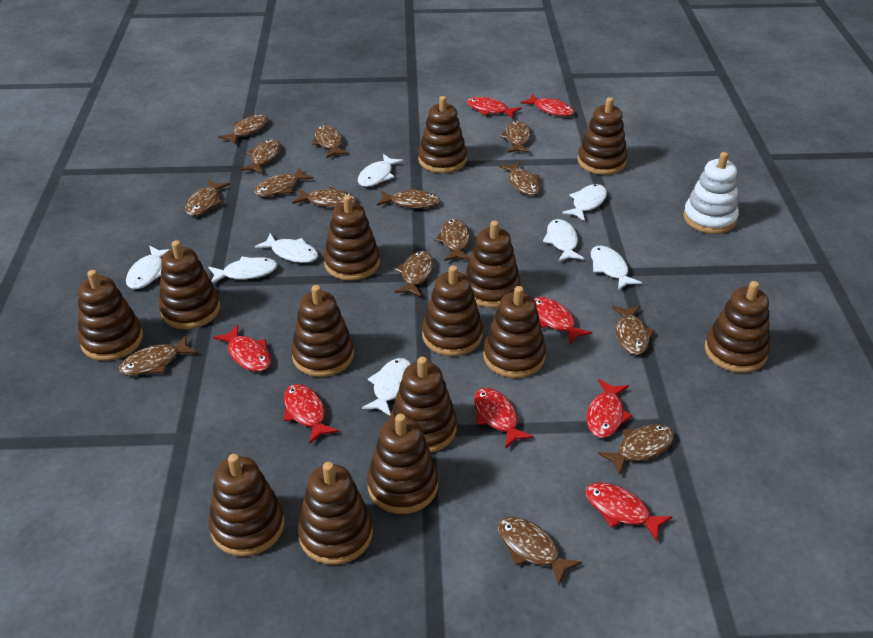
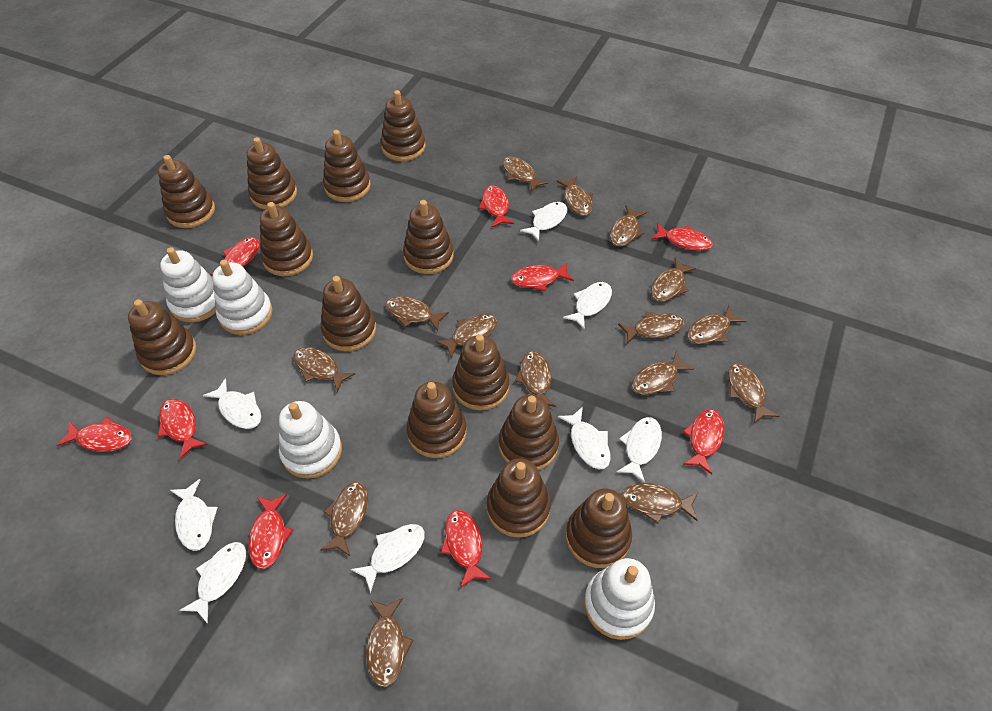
brown stacking toy: [78,270,143,361] [159,240,220,329] [209,454,284,557] [291,285,354,377] [298,462,373,565] [324,195,380,281] [367,414,438,514] [390,357,457,453] [418,96,467,173] [422,265,483,356] [465,220,521,308] [483,286,546,378] [577,97,627,175] [705,281,770,373] = 14 -> [128,299,196,375] [158,155,215,228] [247,137,297,209] [260,202,313,276] [320,276,376,351] [323,130,371,202] [381,90,426,161] [403,200,454,274] [406,381,467,458] [452,334,510,410] [487,458,551,538] [499,394,559,470] [566,488,632,568] = 13
red fish: [213,325,271,372] [284,384,339,444] [467,97,521,119] [474,388,534,449] [521,94,574,116] [534,297,592,345] [585,482,672,542] [586,379,632,438] = 8 -> [56,417,132,452] [158,399,208,459] [210,237,260,276] [248,494,293,569] [441,510,492,588] [479,186,514,228] [511,263,574,291] [651,223,713,251] [683,409,725,474] = 9
white stacking toy: [683,152,739,234] = 1 -> [160,247,216,322] [213,260,273,335] [279,401,342,479] [584,558,655,640] = 4

